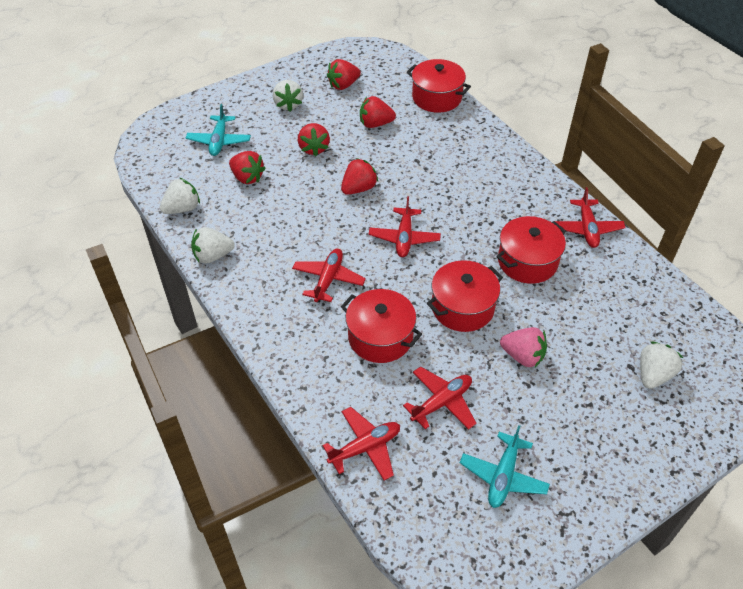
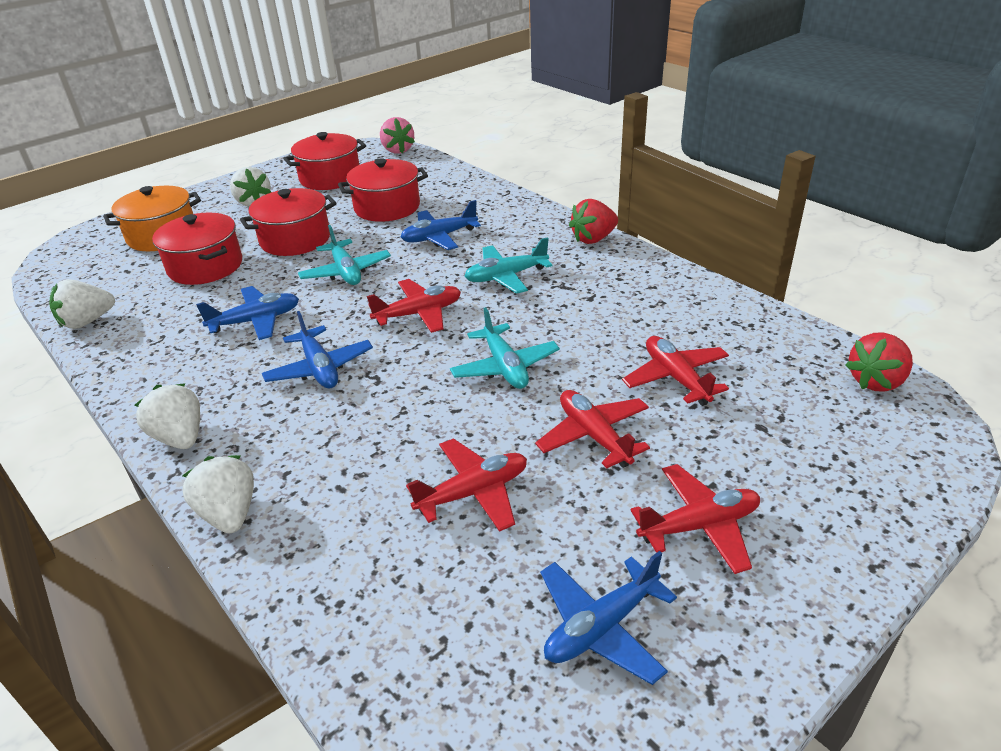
blue plane: none = 0 -> [196,286,299,340] [262,311,373,389] [401,200,481,250] [540,551,677,685] = 4
orange pot: none = 0 -> [103,186,201,251] = 1
red strawberry: [229,151,266,184] [298,123,330,156] [327,59,361,90] [341,158,378,195] [360,96,396,128] = 5 -> [569,199,618,244] [845,333,913,392] = 2
turquoise plane: [186,104,251,156] [460,425,550,508] = 2 -> [298,225,391,285] [450,307,560,389] [465,237,552,294] = 3

